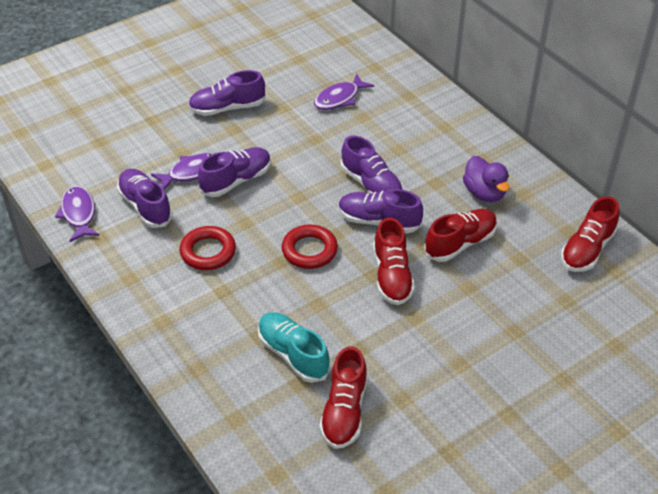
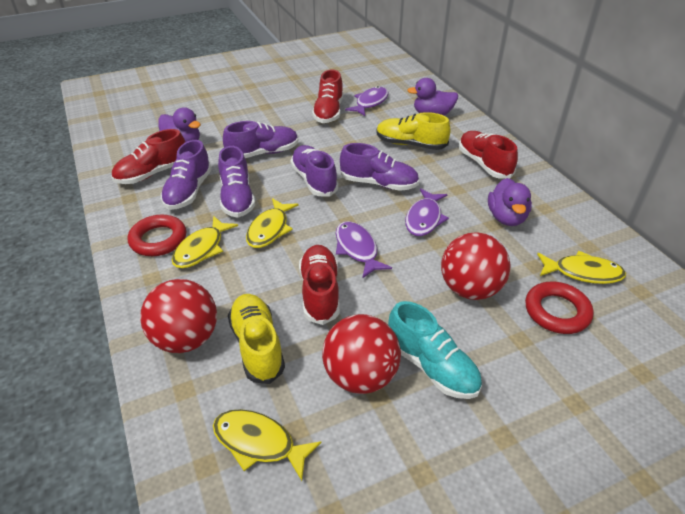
purple duck: [463,156,509,202] = 1 -> [158,107,201,142] [407,78,458,115] [488,178,532,226] = 3
red ball: none = 0 -> [140,279,217,353] [322,314,401,394] [441,232,511,300] = 3
yellow fish: none = 0 -> [172,216,238,268] [213,409,322,481] [246,198,299,248] [537,251,626,284] = 4
yellow shoe: none = 0 -> [228,294,285,384] [377,112,450,150] = 2

